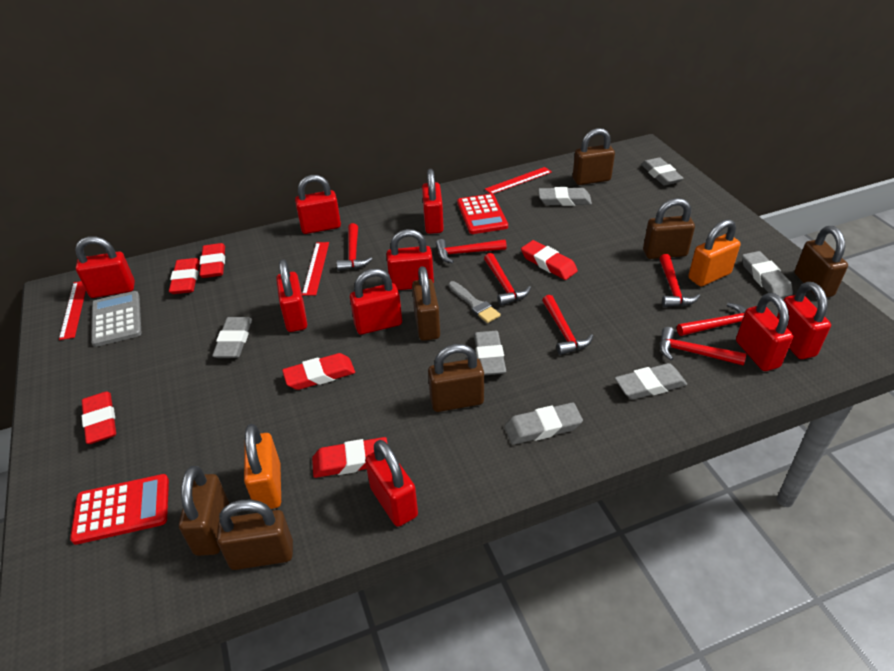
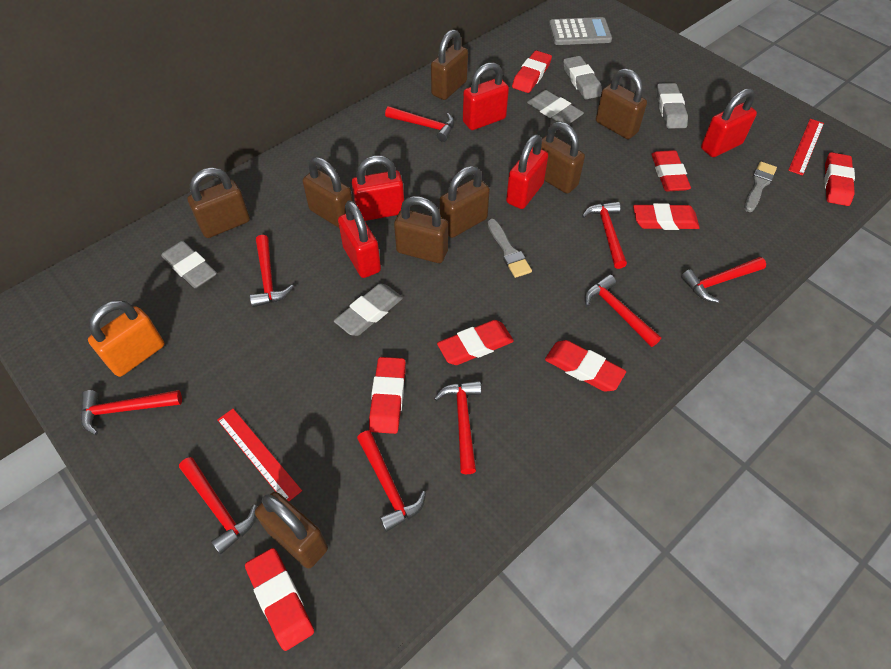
brown padlock: [179,466,229,556] [217,500,293,570] [412,266,440,341] [428,344,484,412] [573,128,615,185] [643,198,695,259] [794,226,848,297] = 7 -> [187,167,250,238] [255,492,328,568] [303,157,353,228] [394,196,448,263] [431,29,468,100] [440,166,490,238] [541,121,585,194] [596,68,647,139] = 8
grey brush: [449,281,501,323] = 1 -> [487,219,532,278] [744,162,777,212] = 2
grey eraser: [212,317,252,358] [474,331,506,375] [504,403,583,445] [538,187,592,206] [615,363,687,400] [641,157,684,186] [742,251,793,297] = 7 -> [161,241,217,288] [334,283,403,336] [527,90,584,124] [563,56,602,100] [656,83,688,128] = 5
orange padlock: [244,424,281,509] [688,219,741,286] = 2 -> [88,300,164,377] = 1
red calculator: [70,474,169,545] [457,194,508,234] = 2 -> none = 0
red eraser: [82,391,116,444] [169,258,200,294] [199,243,225,278] [282,353,355,390] [312,437,387,478] [521,240,578,280] = 6 -> [245,548,314,651] [369,357,406,434] [437,320,514,365] [512,50,552,93] [545,340,626,392] [633,203,700,230] [651,150,691,192] [824,152,855,206] = 8
red hammer: [337,223,372,271] [436,239,507,264] [484,253,531,306] [542,295,593,355] [659,254,700,307] [660,327,746,365] [677,303,746,336] = 7 -> [81,390,182,435] [179,457,257,554] [250,235,294,307] [357,430,426,532] [385,106,455,142] [434,381,481,474] [582,201,627,269] [585,274,661,347] [681,257,766,303] = 9
red padlock: [75,236,135,298] [276,259,307,332] [295,175,341,234] [350,269,402,335] [365,440,418,527] [386,229,434,290] [422,169,444,234] [736,293,793,371] [777,282,831,359] = 9 -> [338,200,381,278] [352,155,404,221] [463,62,509,130] [506,134,548,209] [701,88,757,157] = 5
red ruler: [59,281,86,340] [302,242,329,296] [485,167,552,194] = 3 -> [217,409,302,501] [788,119,824,176] = 2

